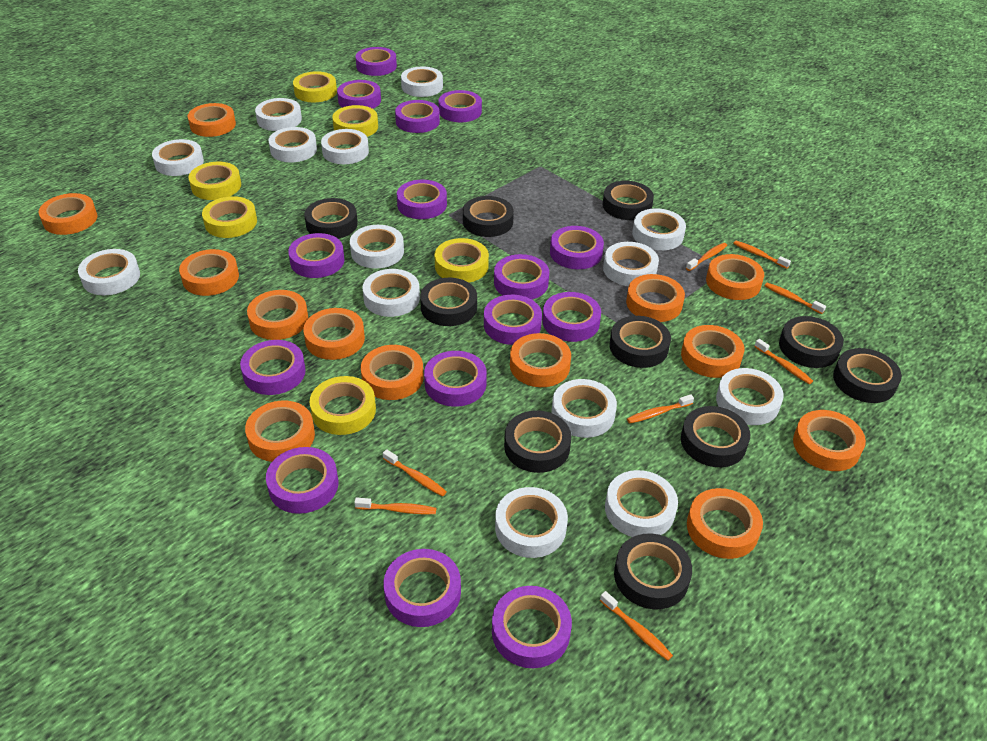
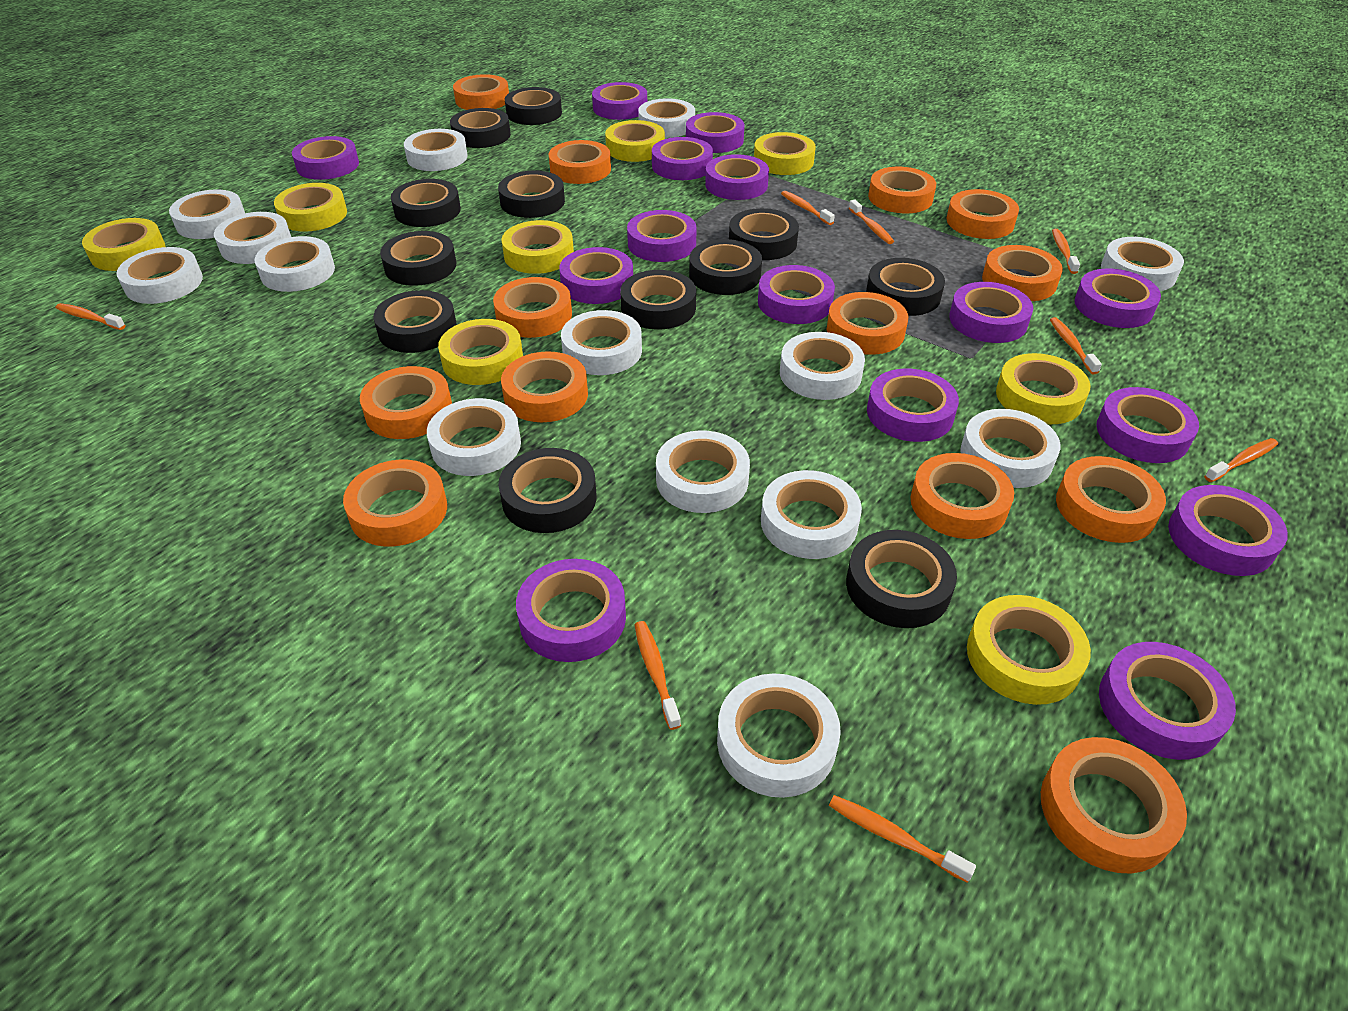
black tape: [304,198,358,239] [420,278,477,326] [463,196,514,237] [504,410,572,473] [602,181,654,220] [609,316,671,368] [614,533,692,609] [681,406,750,467] [779,316,844,368] [833,348,902,403] = 10 -> [374,290,457,353] [380,231,456,286] [391,179,461,227] [450,108,511,148] [498,171,565,218] [498,448,596,533] [505,87,562,125] [620,270,696,329] [689,239,762,295] [729,208,799,260] [846,530,957,628] [866,258,945,316] = 12
yellow tape: [189,162,241,200] [202,196,257,238] [293,71,337,102] [310,376,376,435] [332,105,378,137] [435,238,489,283] = 6 -> [82,218,166,271] [274,183,347,232] [438,319,523,385] [501,220,574,274] [605,120,665,162] [754,132,816,175] [967,595,1091,705] [996,353,1090,424] = 8

